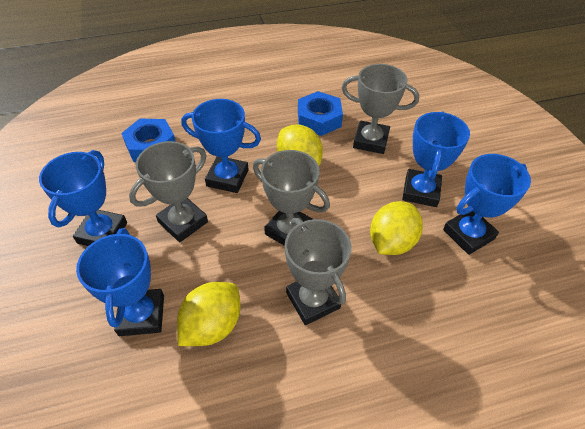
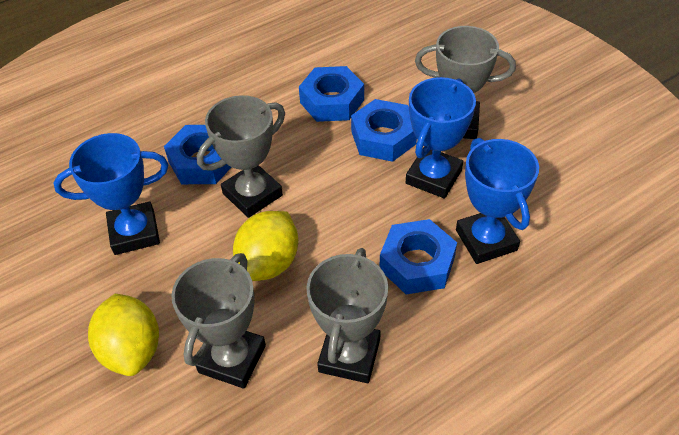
blue nut: [121,119,176,162] [298,91,343,136] = 2 -> [164,125,231,184] [299,66,364,122] [351,99,417,162] [380,219,457,294] = 4
blue trophy: [39,150,127,246] [76,228,164,336] [181,99,261,193] [402,111,470,207] [443,154,531,255] = 5 -> [53,133,169,255] [406,77,476,198] [456,138,539,264] = 3
yellow lemon: [177,282,240,346] [277,124,323,166] [370,201,423,255] = 3 -> [88,294,159,376] [233,211,298,281] = 2

